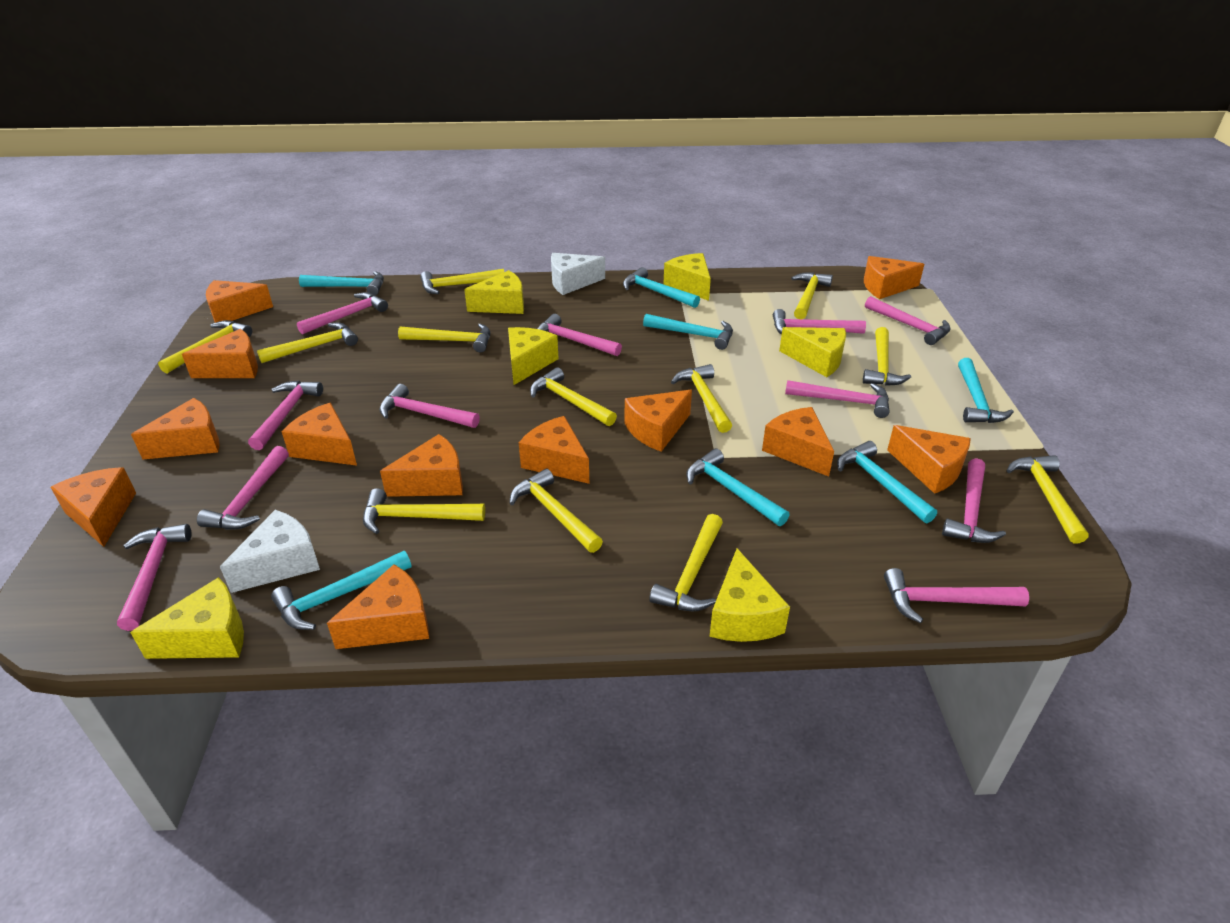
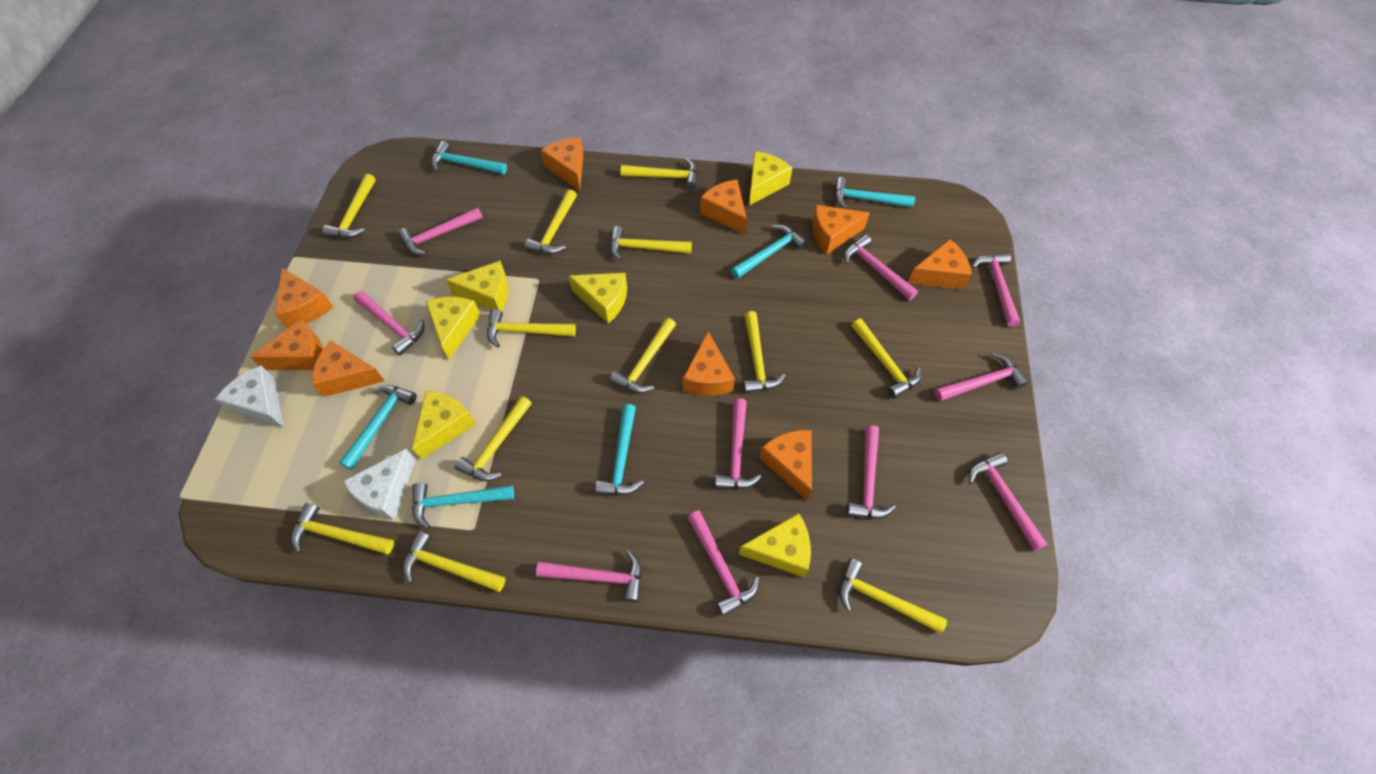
orange cheese: [51,467,136,547] [131,398,220,460] [182,329,258,378] [206,280,273,323] [282,403,357,466] [327,564,429,649] [380,434,463,497] [519,416,589,484] [625,389,692,452] [762,407,834,477] [864,256,924,299] [887,425,971,494] = 12 -> [250,318,323,370] [275,268,334,328] [312,341,385,397] [541,137,584,191] [683,331,735,396] [700,179,747,235] [759,430,812,501] [812,205,870,254] [908,239,972,289] = 9
pink hammer: [117,524,191,631] [197,446,289,530] [248,381,323,450] [297,292,388,335] [379,384,480,428] [538,314,622,356] [773,309,866,335] [785,380,890,418] [865,296,951,345] [884,568,1029,623] [942,458,1006,543] = 11 -> [354,290,424,355] [398,207,483,255] [536,550,642,602] [687,510,759,617] [715,398,762,489] [844,235,918,300] [846,425,896,519] [934,353,1029,402] [969,452,1047,551] [972,252,1020,327] = 10
turquoise hammer: [271,551,411,630] [299,271,384,295] [623,267,700,308] [643,314,733,350] [686,449,789,526] [837,441,937,523] [958,358,1014,423] = 7 -> [339,385,417,470] [412,483,514,529] [431,141,507,174] [595,404,644,495] [731,225,807,279] [835,177,915,209] = 6

